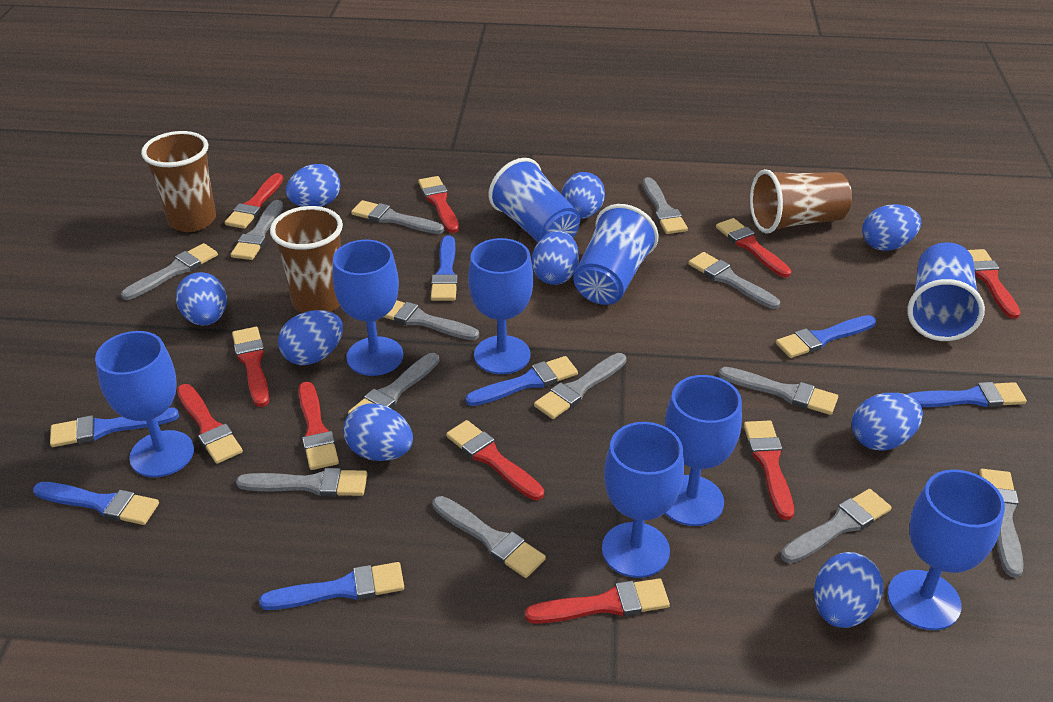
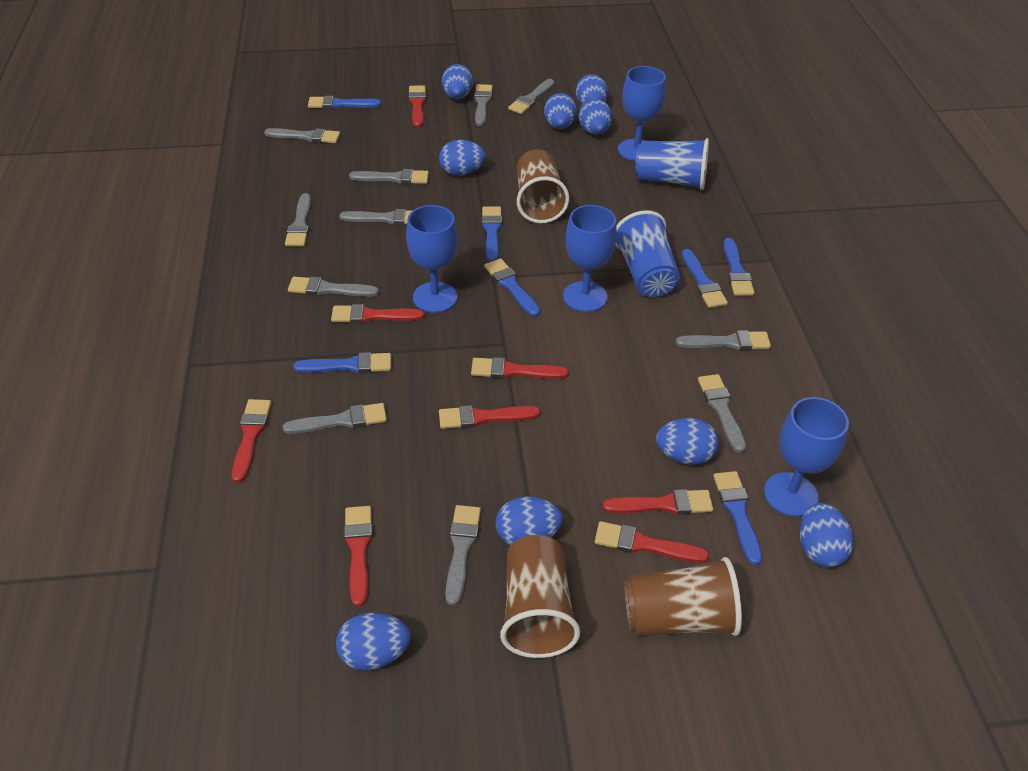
blue cup: [488,158,580,242] [574,204,659,305] [907,242,985,341] = 3 -> [616,210,680,297] [635,138,709,190] = 2
blue goblet: [95,331,194,477] [332,240,403,376] [468,238,533,374] [602,422,684,578] [665,375,742,526] [888,469,1005,630] = 6 -> [406,205,458,313] [563,205,617,312] [618,66,666,161] [764,397,849,517] = 4
grey brush: [121,243,218,300] [231,200,283,260] [236,468,368,497] [348,353,439,415] [351,200,444,234] [384,300,479,340] [433,496,546,578] [534,353,627,419] [643,177,688,234] [688,252,780,309] [719,367,838,415] [781,489,892,563] [979,469,1024,578] = 13 -> [264,128,340,143] [283,403,387,434] [285,193,311,247] [288,277,379,297] [339,209,412,225] [349,169,429,184] [445,505,481,606] [474,84,493,126] [508,79,555,114] [676,330,771,350] [698,374,746,453] = 11
red brush: [177,384,243,464] [225,173,283,229] [232,327,269,407] [298,382,339,470] [418,176,459,233] [446,420,544,500] [525,578,670,624] [716,218,792,278] [744,420,794,520] [968,249,1021,319] = 10 -> [232,399,271,483] [331,304,425,323] [344,506,372,607] [409,85,426,127] [439,405,540,429] [471,357,569,379] [595,521,709,563] [603,489,713,515] = 8

